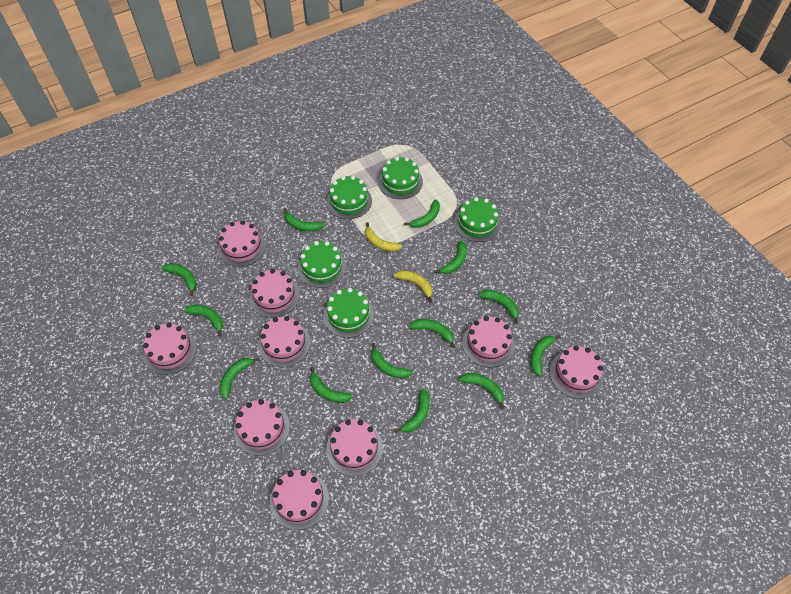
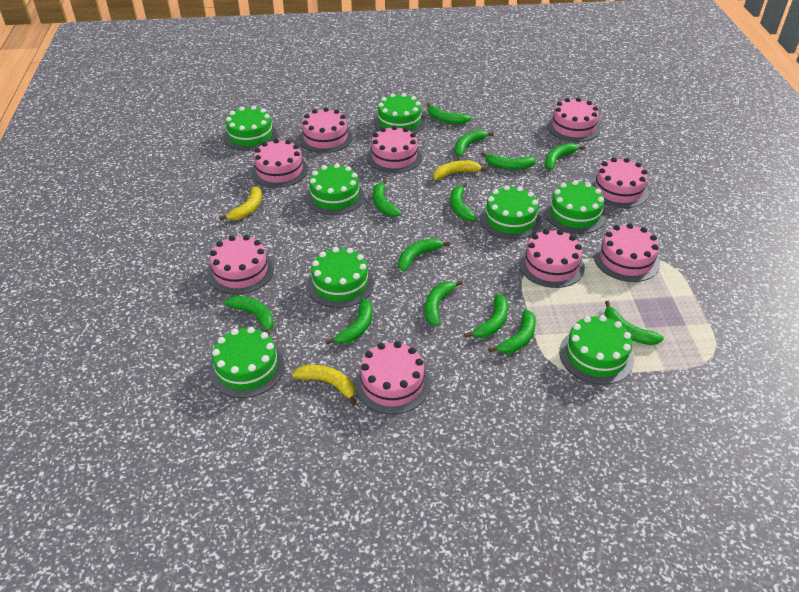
green cake: [298,241,346,288] [323,288,374,338] [326,176,372,219] [378,157,423,199] [454,197,501,242] = 5 -> [209,327,285,398] [224,106,278,151] [306,163,365,215] [307,247,374,308] [373,93,426,134] [480,185,541,239] [545,180,606,234] [559,315,634,385] = 8
yellow banana: [365,222,402,252] [394,270,432,303] = 2 -> [219,186,262,220] [292,365,356,406] [433,160,488,180] = 3

